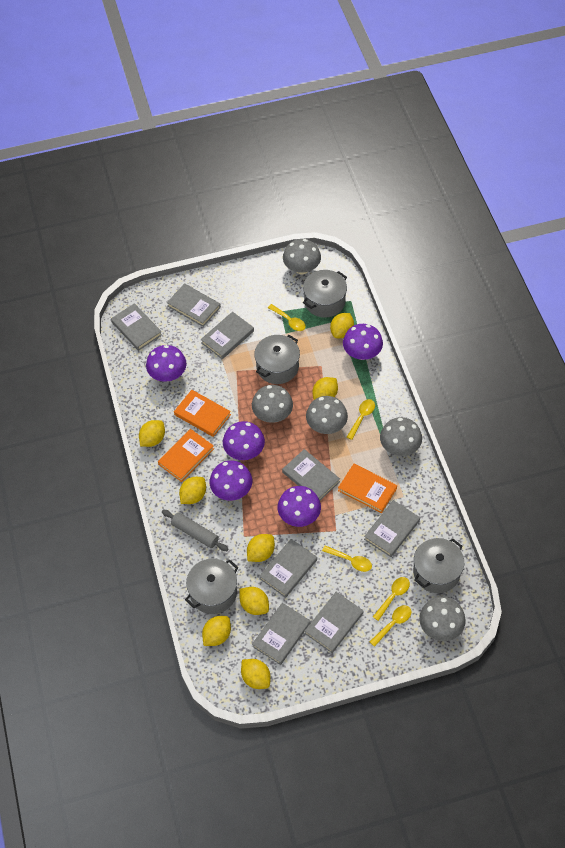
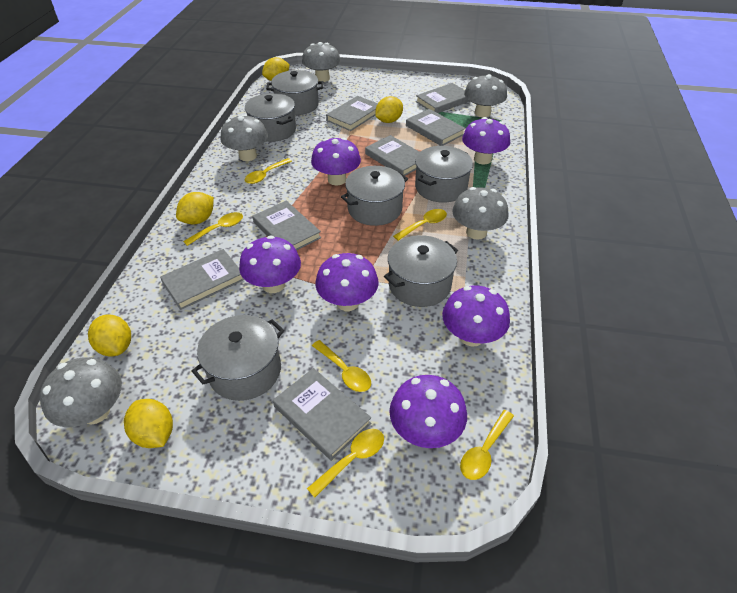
grey book: [111,303,162,351] [167,283,221,327] [201,312,254,359] [252,603,310,665] [259,539,317,598] [282,449,340,500] [304,592,364,653] [364,500,420,557] = 8 -> [160,249,244,310] [252,201,321,251] [273,368,371,461] [326,96,378,131] [365,135,420,176] [406,109,466,146] [416,83,470,113] = 7
grey pot: [185,558,239,614] [254,335,300,384] [303,270,347,318] [413,538,464,593] = 4 -> [192,315,284,401] [245,93,296,142] [266,70,324,115] [341,166,408,226] [384,235,458,307] [415,146,473,203] = 6
grey rolling pin: [162,510,228,551] = 1 -> none = 0
orange book: [158,429,214,482] [174,390,231,437] [338,464,397,513] = 3 -> none = 0
purple mushroom: [146,345,187,382] [210,460,252,501] [223,421,265,460] [277,486,321,527] [343,324,383,360] = 5 -> [239,235,301,293] [311,137,361,186] [315,253,379,311] [389,375,467,448] [442,285,510,347] [462,117,510,165] = 6
yellow lemon: [139,420,165,447] [179,477,206,504] [202,616,231,646] [239,587,269,615] [241,659,271,689] [247,534,275,562] [312,377,338,400] [330,313,354,338] = 8 -> [88,314,131,356] [124,399,173,448] [176,192,214,224] [262,57,290,81] [375,96,403,123] = 5
yellow spoon: [268,304,306,331] [322,545,372,572] [347,399,375,440] [370,605,412,647] [373,577,410,621] = 5 -> [183,212,243,246] [245,158,292,184] [307,429,384,498] [312,340,371,392] [393,209,447,241] [460,410,514,480] = 6

